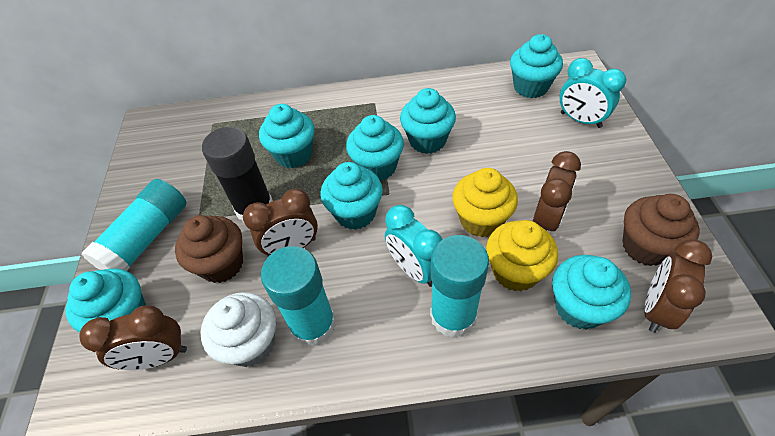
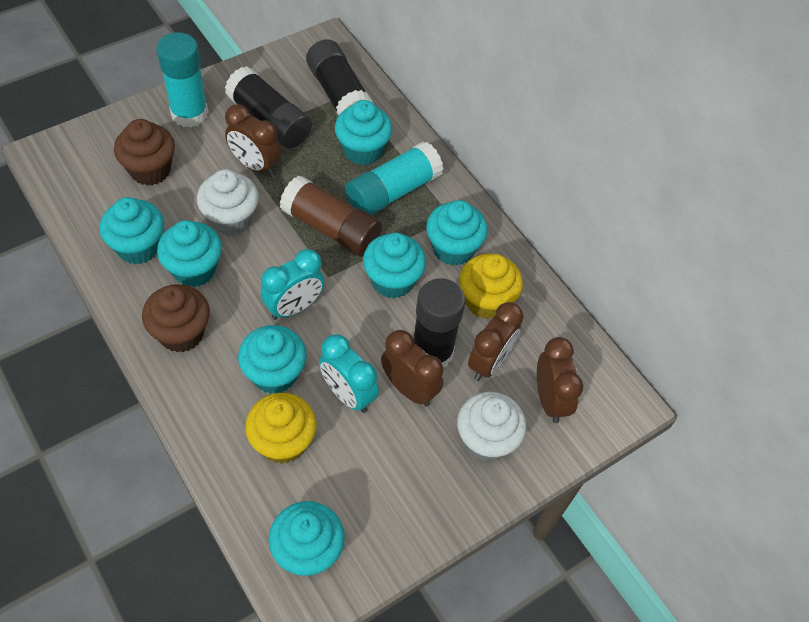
black glue stick: [202,127,273,223] = 1 -> [225,66,312,148] [306,39,374,116] [413,278,465,367] = 3
brown glue stick: none = 0 -> [280,175,382,257] = 1
turquoise glue stick: [81,179,186,271] [261,246,336,347] [430,235,489,338] = 3 -> [156,32,208,128] [345,142,444,215] = 2
white cupcake: [200,292,276,367] = 1 -> [197,169,259,236] [457,392,527,462] = 2

